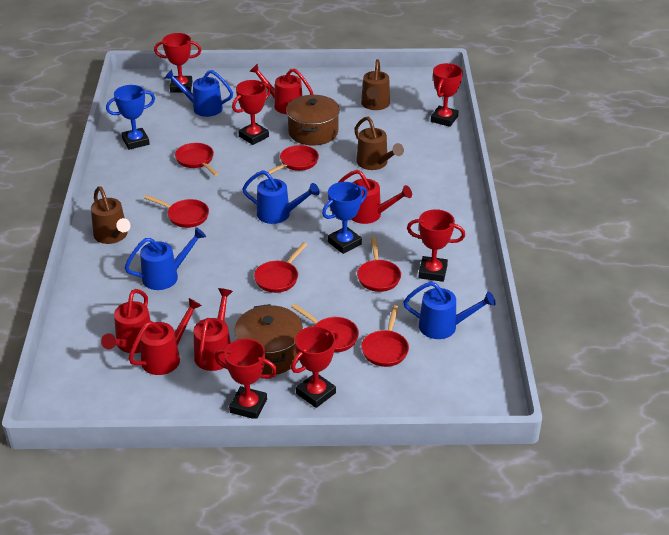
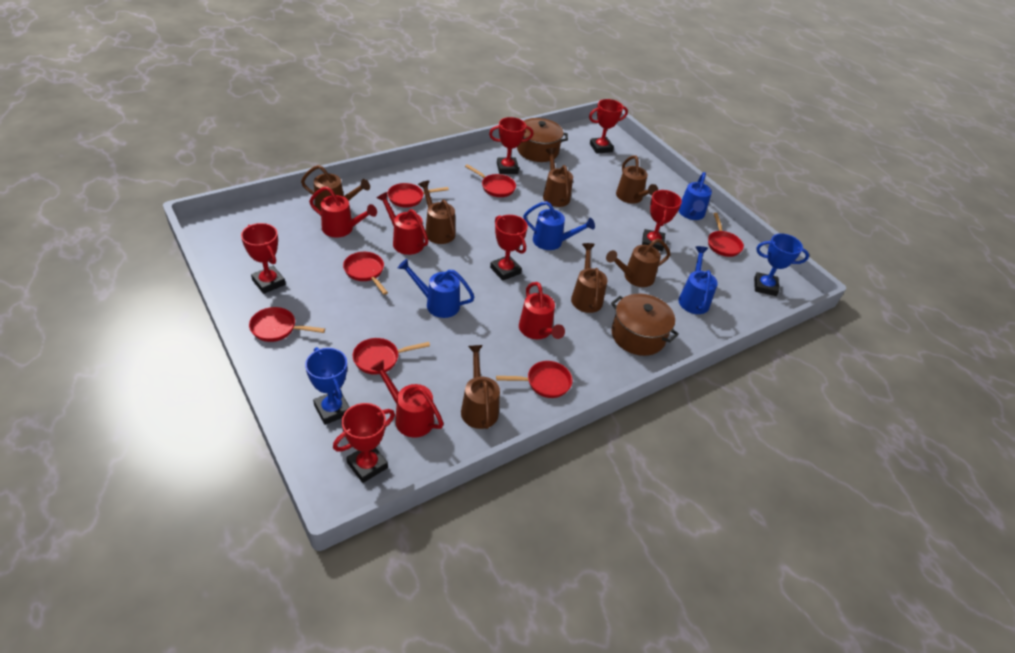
brown watering can: [91,186,130,244] [355,117,404,170] [361,59,390,110] = 3 -> [301,165,370,211] [418,180,455,244] [461,345,500,429] [543,148,573,207] [571,243,607,313] [606,238,670,287] [616,155,658,204] = 7
red watering can: [101,289,151,353] [129,298,202,375] [194,288,233,371] [249,63,313,114] [339,170,412,224] = 5 -> [309,186,377,238] [370,360,444,438] [377,192,428,255] [519,282,565,339] = 4

